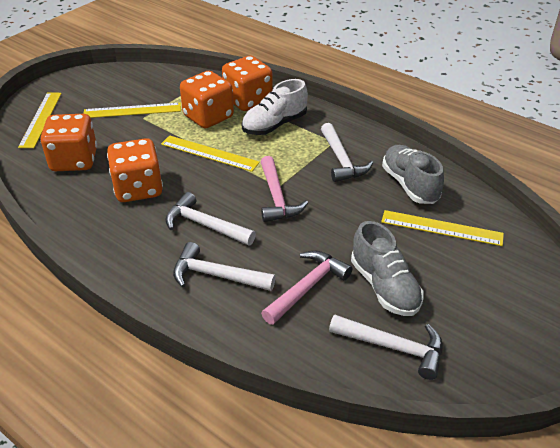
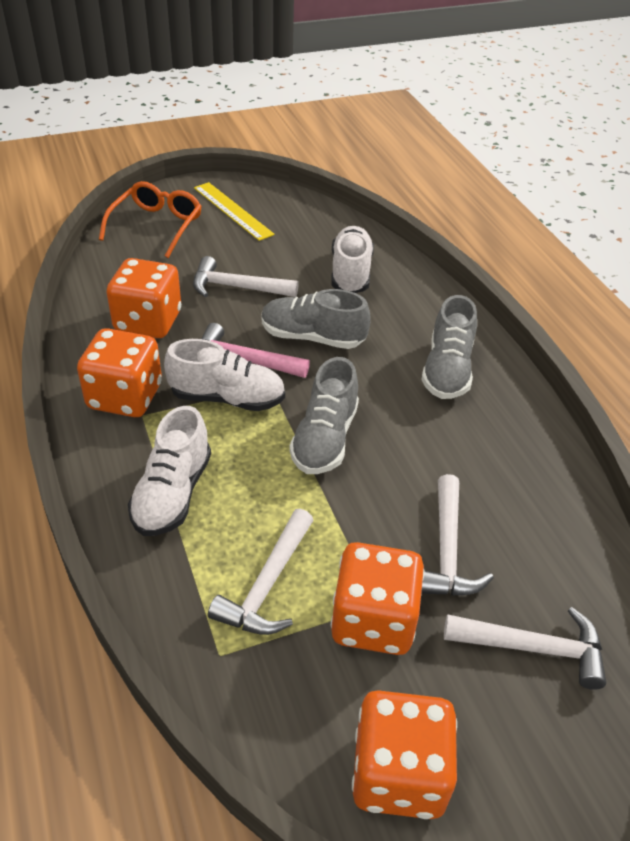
grey shoe: [351,221,424,316] [382,145,444,204] = 2 -> [262,289,371,349] [289,357,359,474] [421,295,477,399] = 3
orange glasses: none = 0 -> [99,181,202,258] = 1
pink hammer: [261,156,308,222] [261,251,352,325] = 2 -> [202,323,310,378] = 1
white shoe: [242,79,308,135] = 1 -> [128,406,211,536] [164,339,285,411] [331,226,374,293] = 3
yellow ruler: [18,92,62,148] [83,103,181,118] [161,135,260,172] [381,210,504,246] = 4 -> [194,182,275,241] = 1

